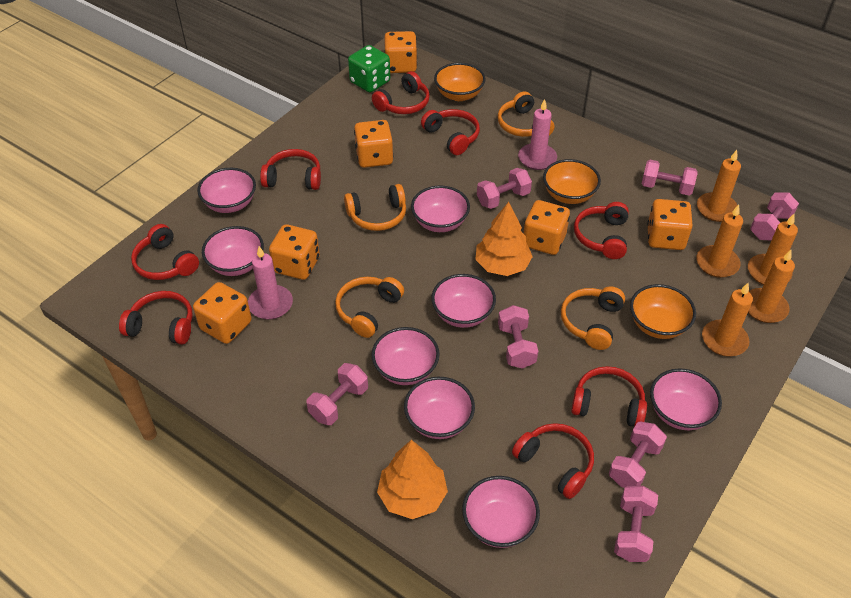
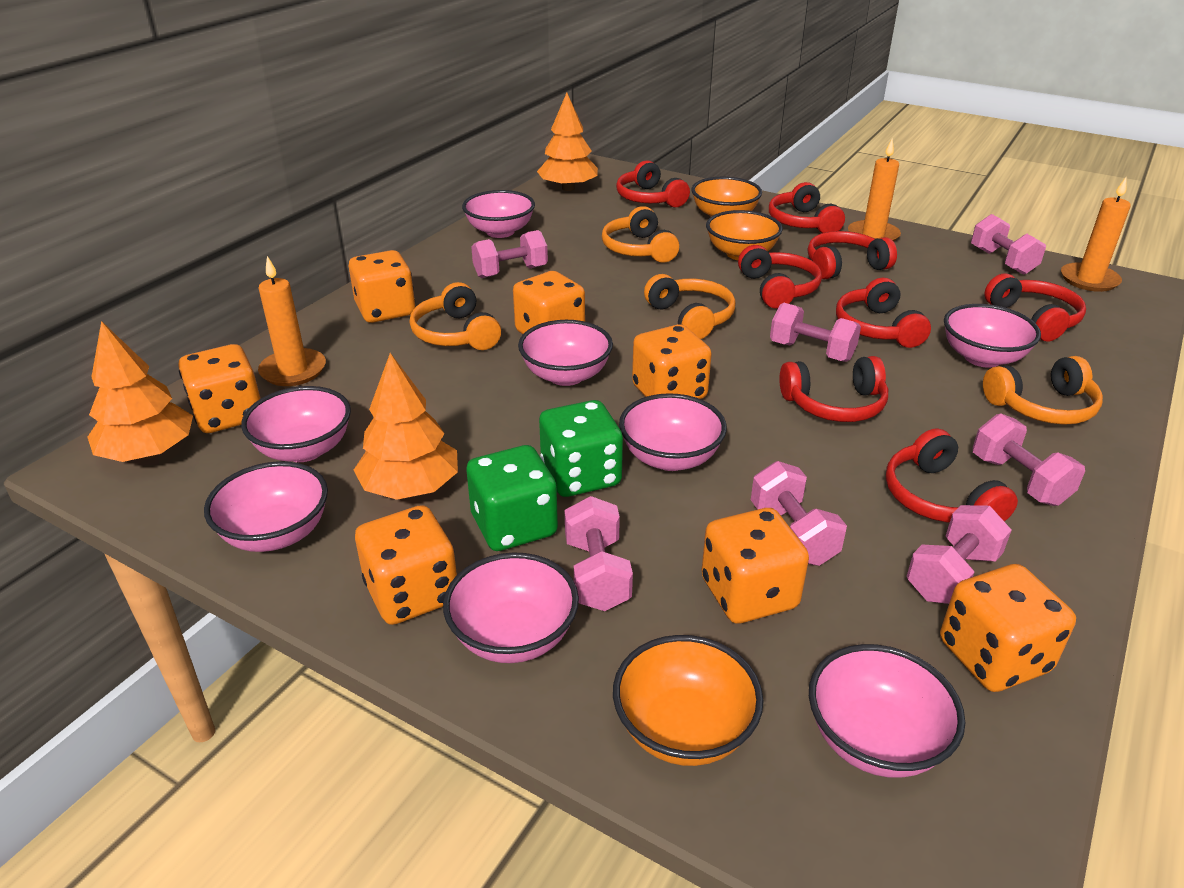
green dice: [348,45,390,93] = 1 -> [466,445,558,551] [539,400,623,497] = 2
orange candle: [696,205,743,278] [697,150,741,222] [702,283,753,357] [748,214,798,285] [748,250,795,323] = 5 -> [258,256,326,386] [848,139,901,242] [1061,177,1131,292] = 3
orange dice: [193,282,252,344] [269,224,320,280] [354,120,393,168] [384,31,417,73] [524,200,570,255] [647,199,693,250] = 6 -> [178,344,261,433] [349,250,415,323] [355,505,457,625] [513,271,585,334] [632,324,712,399] [701,508,809,624] [940,564,1076,692] = 7
orange tree: [377,440,448,519] [475,202,533,276] = 2 -> [87,321,193,462] [354,353,458,500] [537,93,598,191] = 3
pink candle: [248,246,293,320] [518,99,557,170] = 2 -> none = 0

